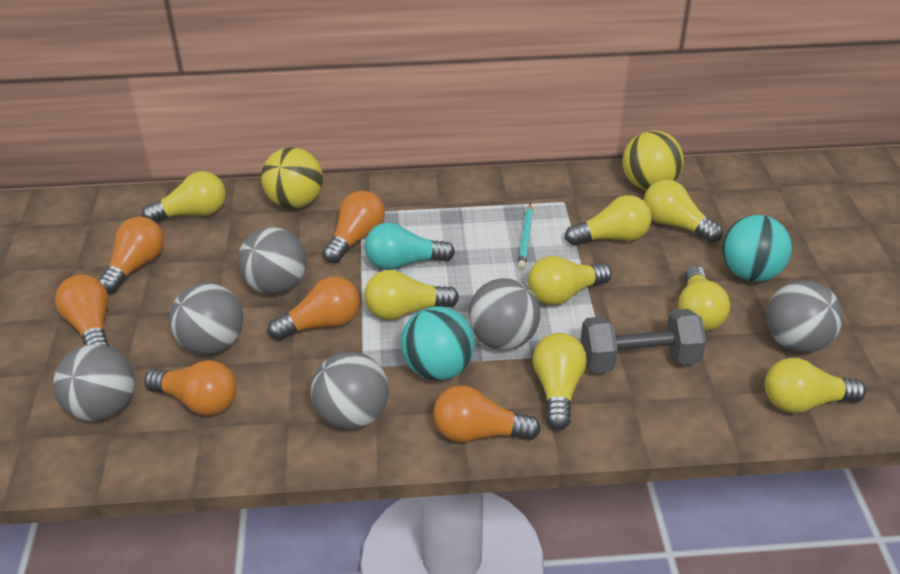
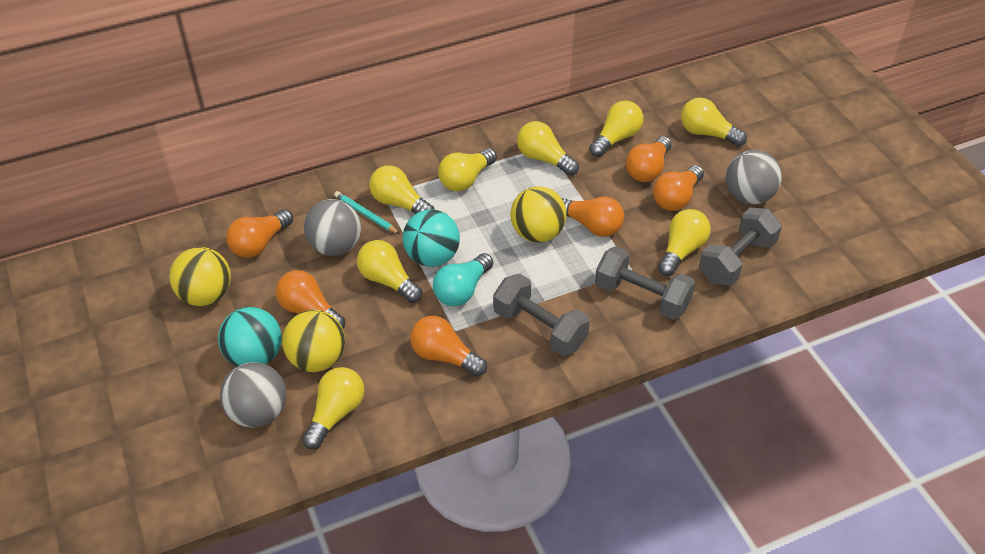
grey ball: [53,344,134,421] [169,283,243,355] [238,227,306,295] [311,352,389,430] [468,278,540,350] [766,281,843,353] = 6 -> [220,362,286,428] [304,199,361,256] [726,150,782,205] = 3
grey dumbbell: [581,309,706,373] = 1 -> [493,274,590,356] [595,246,695,320] [699,208,782,286] = 3
yellow ball: [261,147,323,209] [623,130,684,190] = 2 -> [170,247,231,306] [282,310,345,372] [510,186,567,243] = 3

